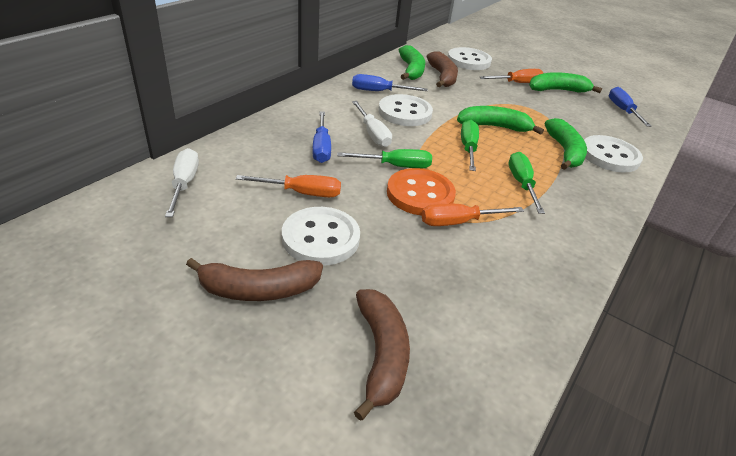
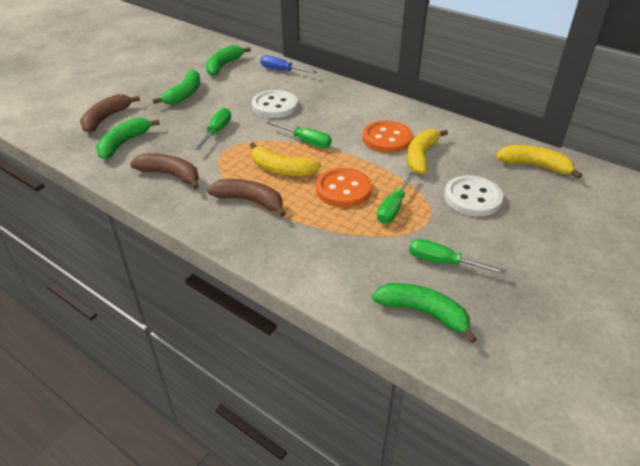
blue screwdriver: [313,111,331,163] [352,74,428,91] [609,87,652,127] = 3 -> [260,55,317,74] = 1
green screwdriver: [337,149,432,169] [461,120,479,171] [509,152,545,214] = 3 -> [195,108,231,150] [267,121,332,148] [377,172,416,223] [409,239,507,275] = 4
orange button: [387,168,456,215] = 1 -> [316,168,372,207] [363,120,413,153] = 2
orange screwdriver: [236,175,341,197] [421,204,524,226] [480,69,543,83] = 3 -> none = 0
white button: [282,207,360,265] [378,94,433,126] [448,47,492,70] [584,135,643,173] = 4 -> [252,90,298,118] [444,176,503,216] = 2
white screwdriver: [165,148,199,217] [352,101,392,147] = 2 -> none = 0
yellow banana: none = 0 -> [250,142,321,176] [407,129,448,174] [496,145,582,179] = 3

